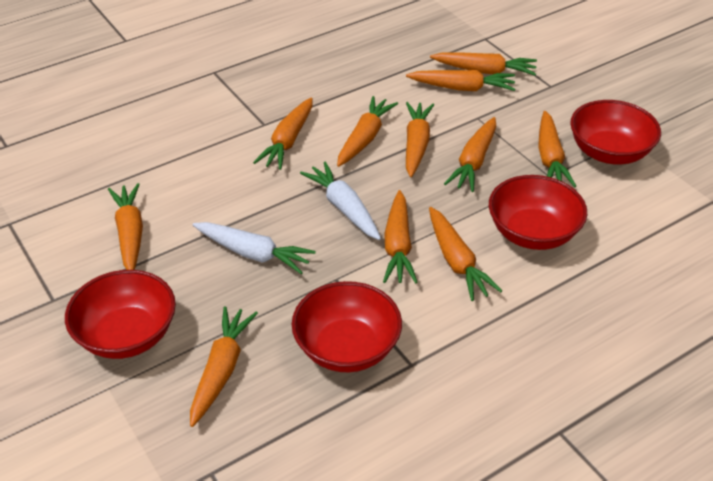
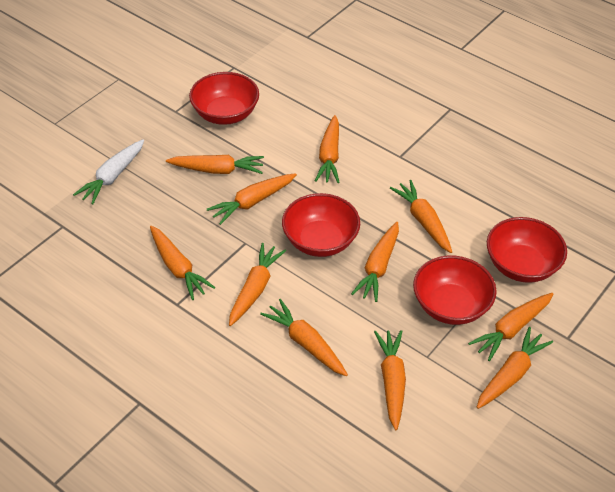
white carrot: [192,222,316,274] [300,162,381,240] = 2 -> [73,139,144,204] = 1

